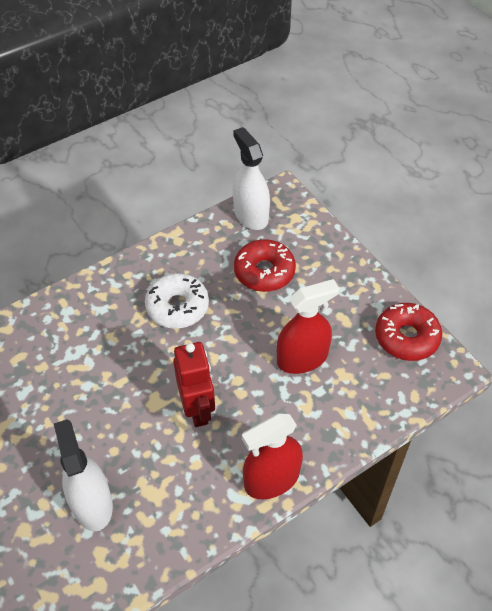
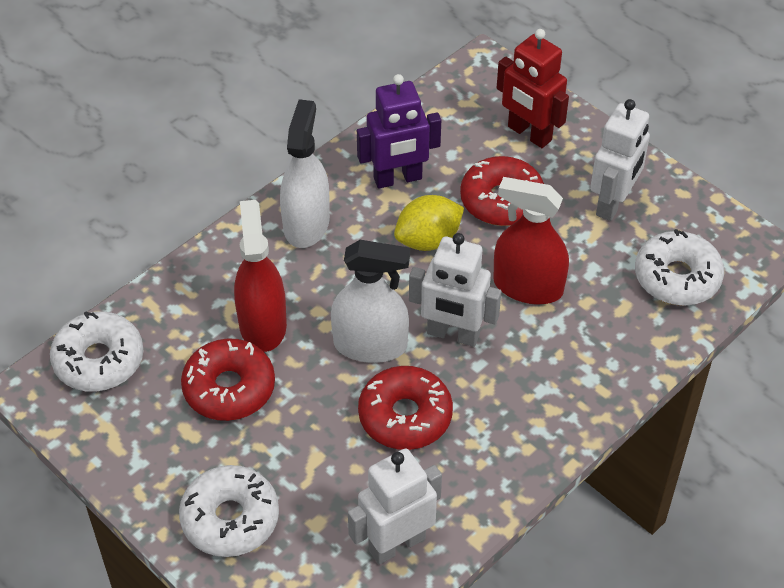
purple robot: none = 0 -> [357,74,441,189] = 1
red donut: [234,239,296,292] [375,303,442,361] = 2 -> [181,338,275,421] [358,366,453,450] [460,156,544,226] = 3
white donut: [145,273,209,329] = 1 -> [50,311,144,392] [179,465,279,557] [635,229,724,306] = 3
white robot: none = 0 -> [348,449,442,565] [409,233,501,347] [590,99,650,221] = 3
yellow lemon: none = 0 -> [394,195,464,251] = 1

